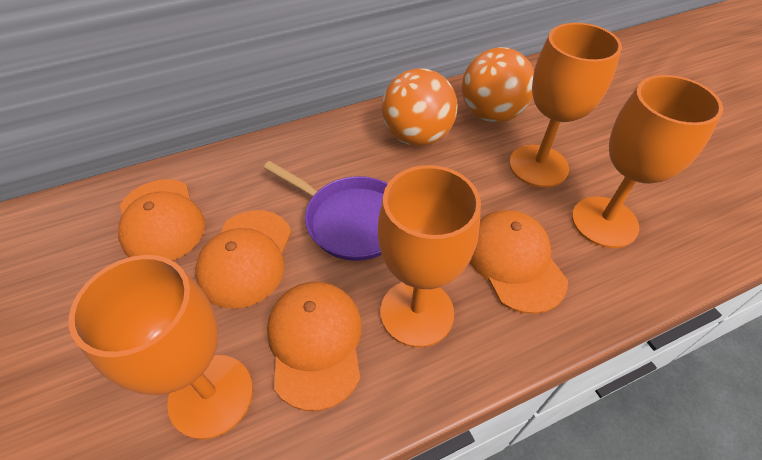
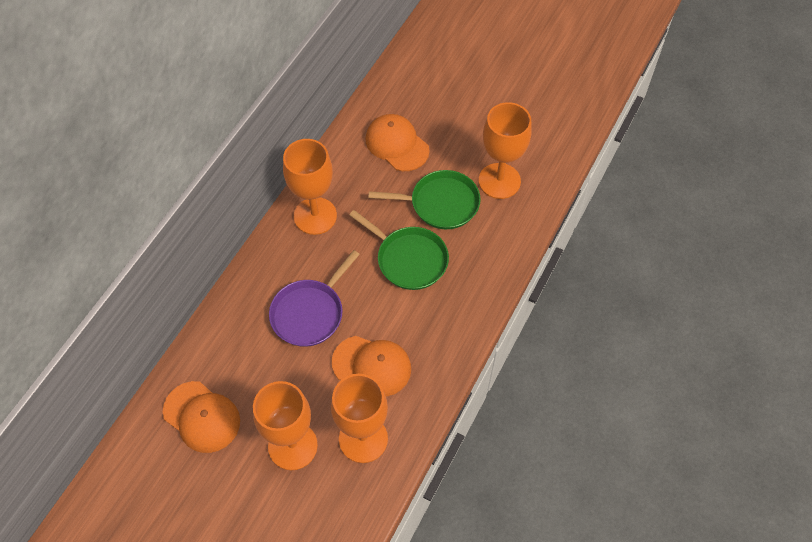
green pan: none = 0 -> [349,210,449,290] [368,170,481,229] = 2
orange ball: [382,68,458,146] [462,47,534,123] = 2 -> none = 0
orange cap: [118,179,205,261] [195,210,292,309] [267,282,362,411] [469,210,568,314] = 4 -> [163,381,240,453] [332,336,411,397] [366,114,430,171] = 3

